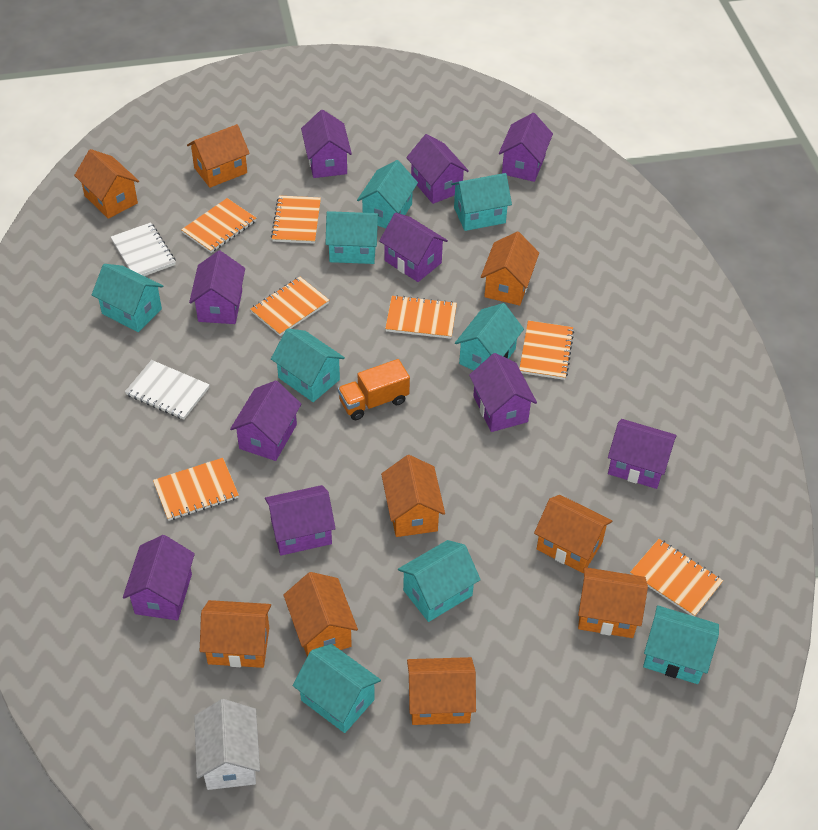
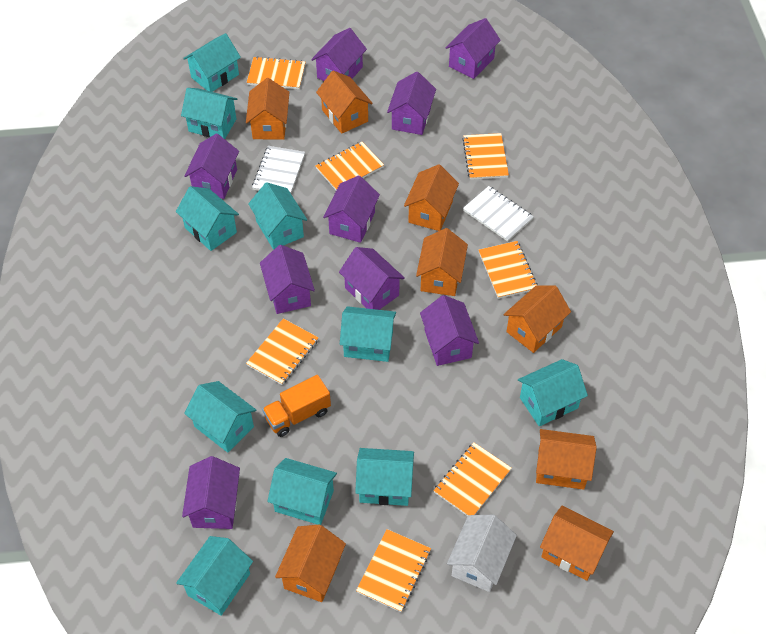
orange house: [74,149,139,219] [187,124,250,188] [200,600,271,668] [283,572,358,657] [381,455,445,537] [407,657,476,725] [481,231,539,306] [534,495,612,573] [578,567,648,638] = 9 -> [246,78,289,140] [275,525,346,602] [316,70,373,134] [404,164,459,231] [416,228,468,296] [504,285,571,353] [536,429,597,490] [540,505,614,581] = 8
purple house: [123,535,195,620] [189,251,245,324] [230,380,301,461] [265,485,336,555] [301,110,352,178] [379,212,448,282] [406,134,469,204] [469,353,537,432] [499,113,553,182] [608,419,677,489] = 10 -> [182,456,240,529] [185,133,239,199] [260,245,315,314] [311,28,367,81] [323,175,380,243] [339,247,405,310] [387,71,436,135] [420,295,479,366] [445,18,501,79] = 9
turquoise house: [92,264,163,332] [271,328,345,402] [292,644,381,733] [326,211,379,264] [357,160,418,228] [398,540,481,622] [451,173,512,231] [455,303,524,371] [643,605,719,684] = 9 -> [176,186,239,251] [176,536,253,616] [181,88,238,139] [183,33,241,92] [184,381,256,453] [248,182,307,250] [267,458,337,525] [340,306,396,362] [355,448,414,506] [518,359,588,426] = 10

